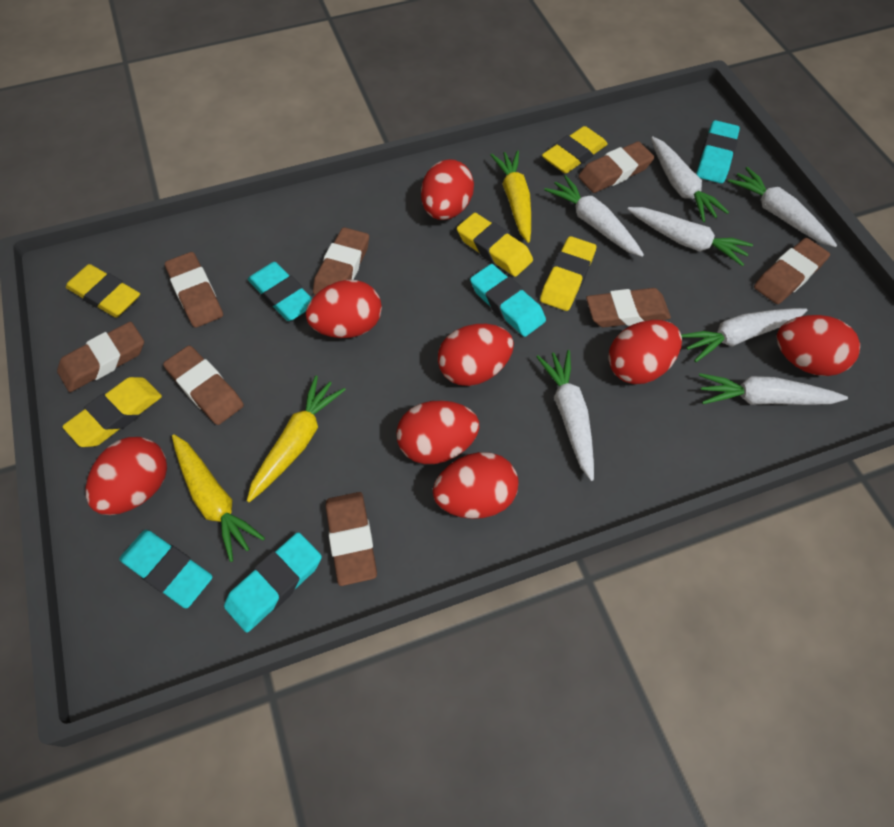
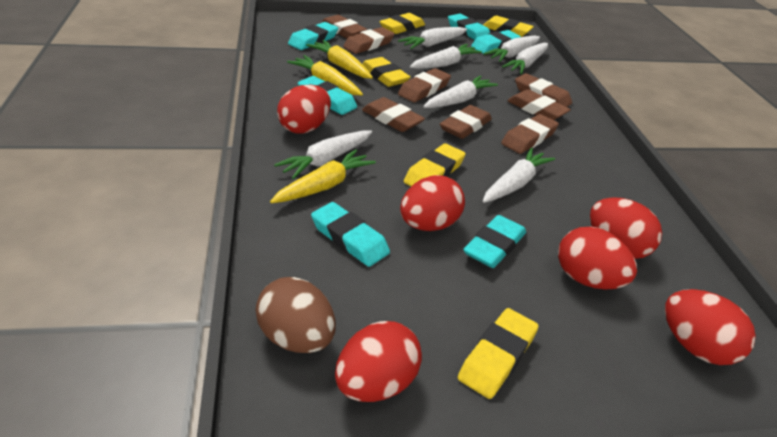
brown egg: none = 0 -> [256,277,336,353] = 1
red egg: [85,437,167,515] [306,280,382,338] [396,400,479,464] [421,159,474,220] [433,452,519,519] [438,324,514,386] [608,320,682,384] [777,315,860,376] = 8 -> [277,85,331,133] [335,321,422,402] [400,175,465,231] [558,226,637,290] [590,197,662,259] [665,289,756,365] = 6
turquoise eraser: [119,530,212,608] [224,532,322,633] [248,262,312,321] [470,264,546,337] [696,120,740,183] = 5 -> [288,22,338,50] [298,76,357,115] [311,202,390,267] [448,14,490,40] [463,215,526,268] [471,30,521,54] = 6

